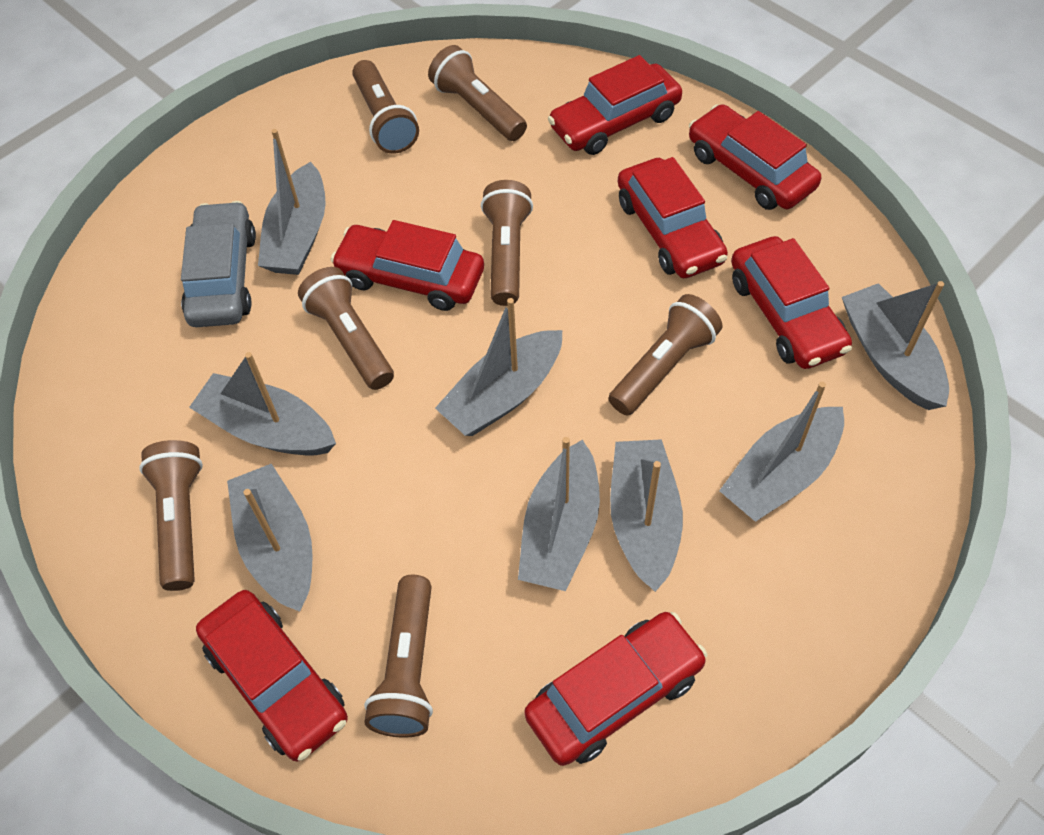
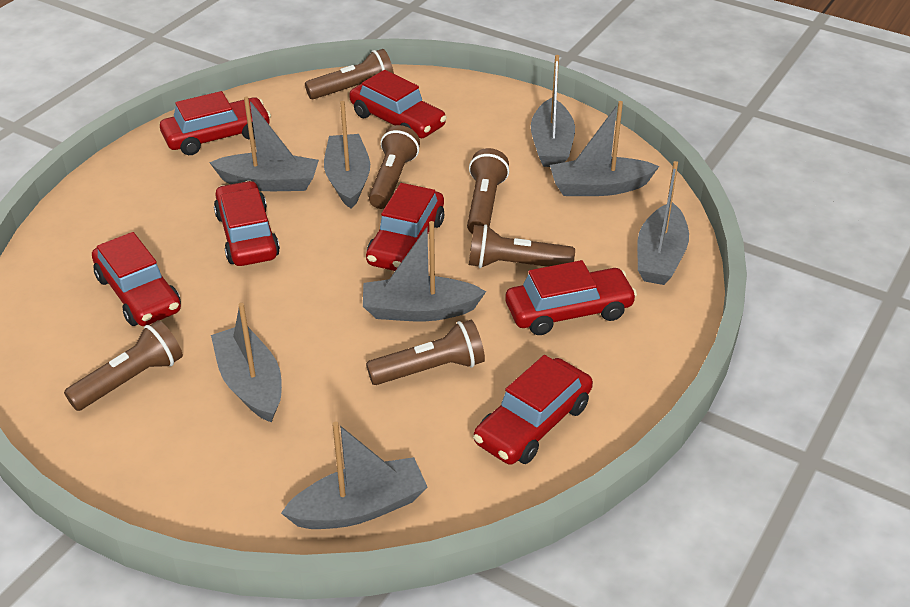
brown flashlight: [139,440,203,591] [298,267,394,390] [352,60,419,154] [364,575,433,738] [428,45,527,141] [481,180,533,306] [608,294,722,416] = 7 -> [64,320,183,411] [305,49,394,99] [366,320,485,385] [369,125,420,209] [467,148,509,234] [469,225,575,268] = 6
grey car: [181,201,256,327] = 1 -> none = 0

